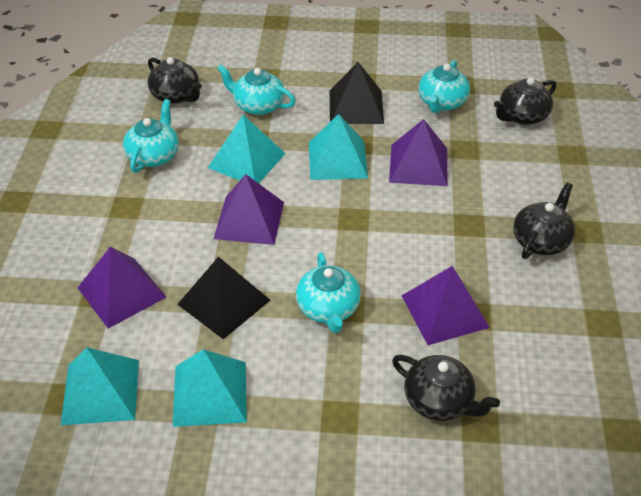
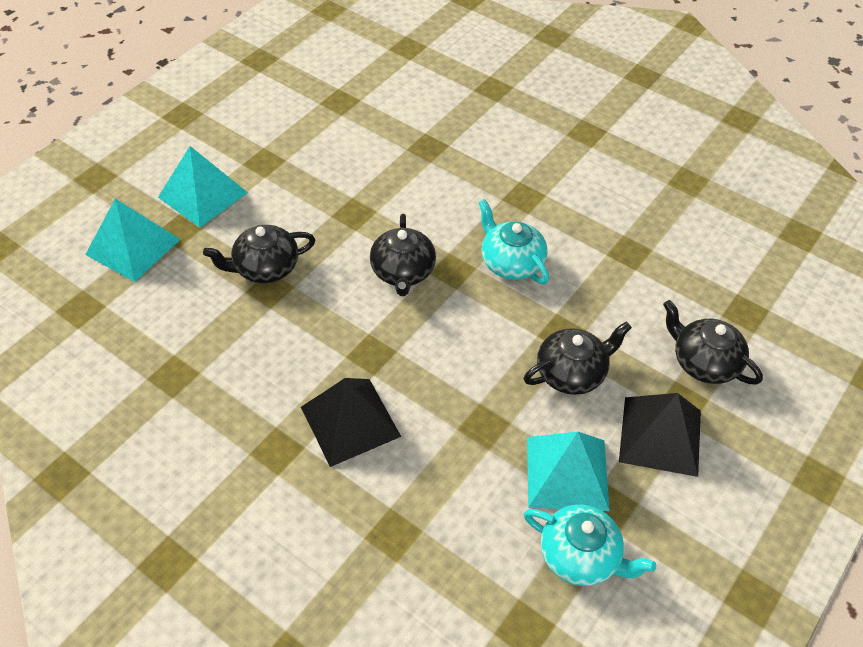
purple pyramid: [78,247,167,329] [214,174,284,245] [389,119,447,186] [402,266,490,345] = 4 -> none = 0
turquoise pyramid: [61,348,139,425] [173,349,247,427] [208,115,286,183] [309,114,368,180] = 4 -> [85,199,181,282] [158,146,248,227] [527,432,610,511] = 3
turquoise teapot: [123,99,179,173] [217,65,296,115] [296,252,361,333] [418,60,470,113] = 4 -> [479,199,549,284] [524,504,656,586] = 2

